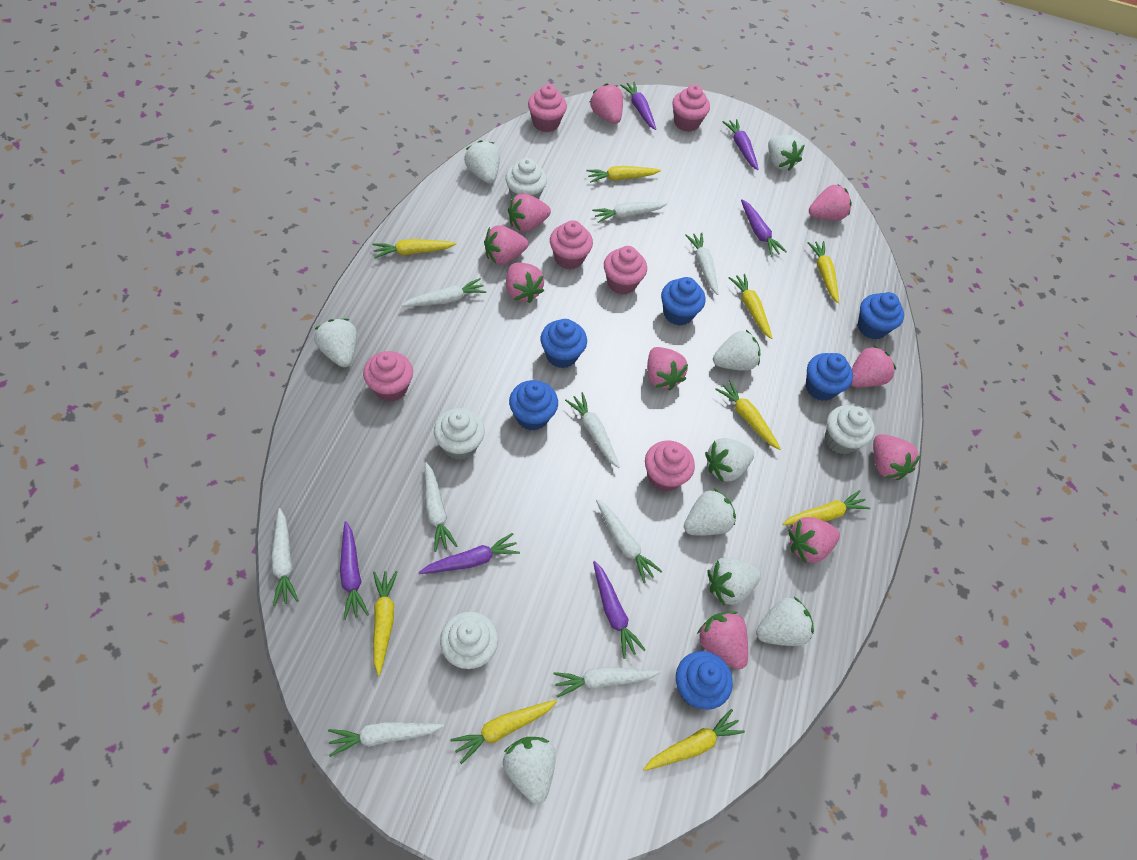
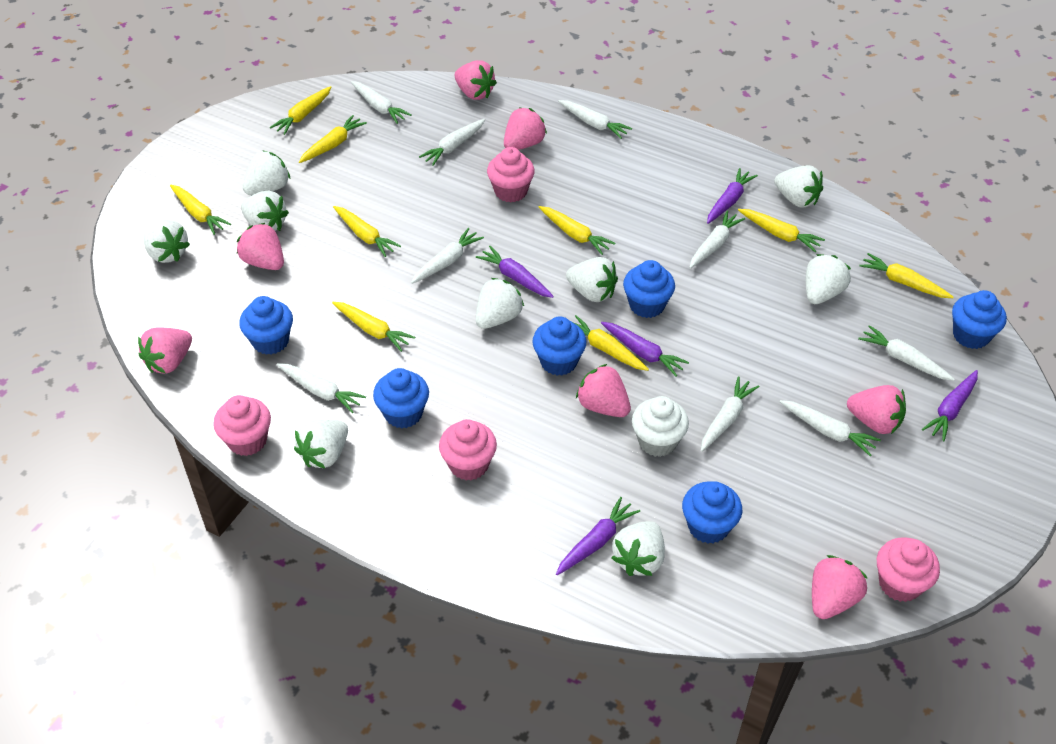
pink cupcake: [363,351,413,402] [528,84,567,132] [550,220,593,270] [604,246,647,295] [645,441,695,492] [672,85,710,132] = 6 -> [213,395,271,456] [439,419,497,480] [487,147,535,202] [877,537,940,602] = 4
pink strawberry: [484,225,528,265] [506,263,544,303] [508,193,551,232] [589,83,623,124] [647,347,688,390] [697,611,748,670] [788,517,840,563] [809,184,852,221] [851,345,896,387] [873,434,921,480] = 10 -> [138,328,192,374] [237,223,284,270] [454,60,497,100] [504,107,547,150] [576,364,631,417] [812,555,868,619] [847,385,906,434] = 7
purple carrot: [340,521,369,620] [419,533,520,574] [593,561,645,659] [620,82,656,130] [723,119,759,170] [741,199,787,257] = 6 -> [476,246,554,298] [556,497,640,575] [601,322,689,377] [707,168,758,224] [922,370,978,441] = 5
white cupcake: [434,408,485,460] [440,612,498,669] [505,158,547,199] [825,405,875,454] = 4 -> [632,396,689,457] = 1

